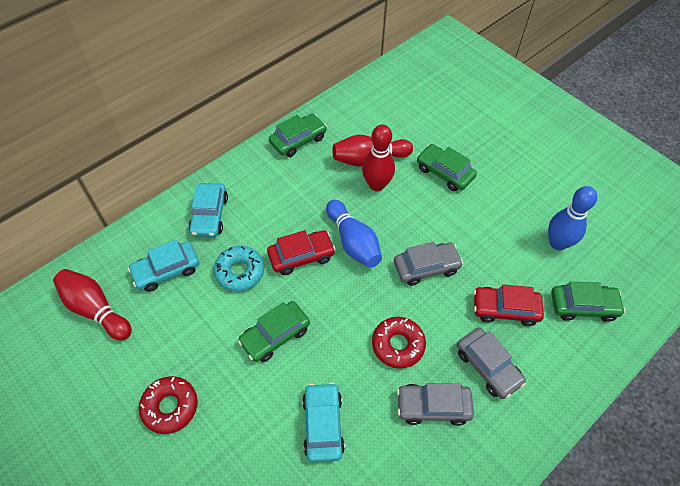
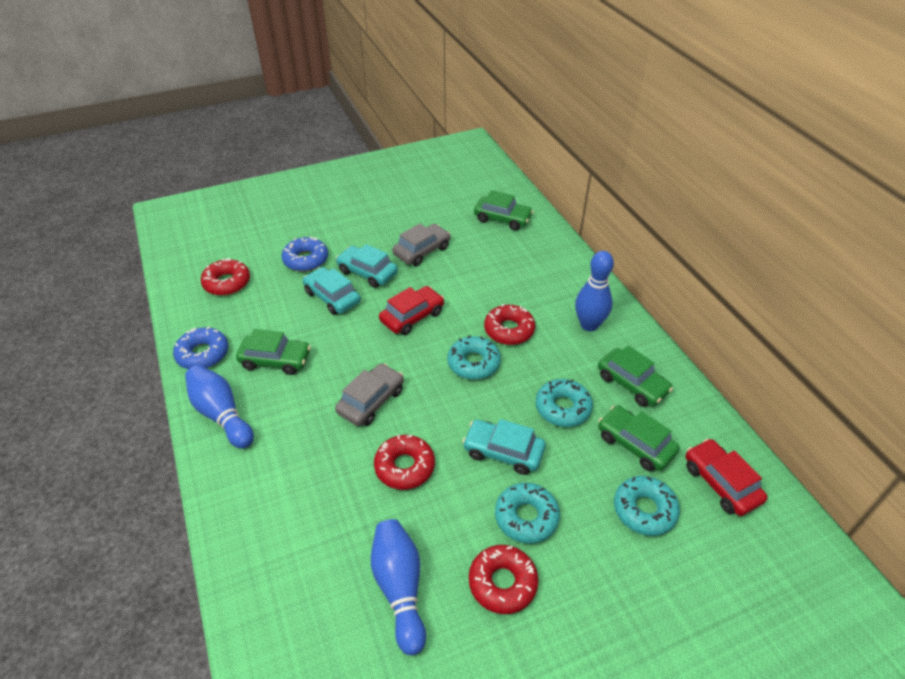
blue bowling pin: [326,200,382,268] [548,186,597,250] = 2 -> [185,365,254,449] [371,519,426,655] [575,251,614,331] = 3
blue donut: none = 0 -> [173,326,228,369] [282,236,328,272] = 2
grey car: [394,242,463,286] [397,383,474,426] [457,328,526,399] = 3 -> [335,363,404,426] [392,224,451,266] = 2
red bowling pin: [53,269,132,341] [332,135,413,167] [362,124,395,191] = 3 -> none = 0
red donut: [139,376,198,434] [372,317,426,369] = 2 -> [201,258,250,296] [374,434,435,490] [469,545,539,614] [484,304,535,345] = 4
turquoise donut: [213,246,264,291] = 1 -> [447,335,501,380] [495,483,560,544] [535,379,593,427] [614,476,680,536] = 4

